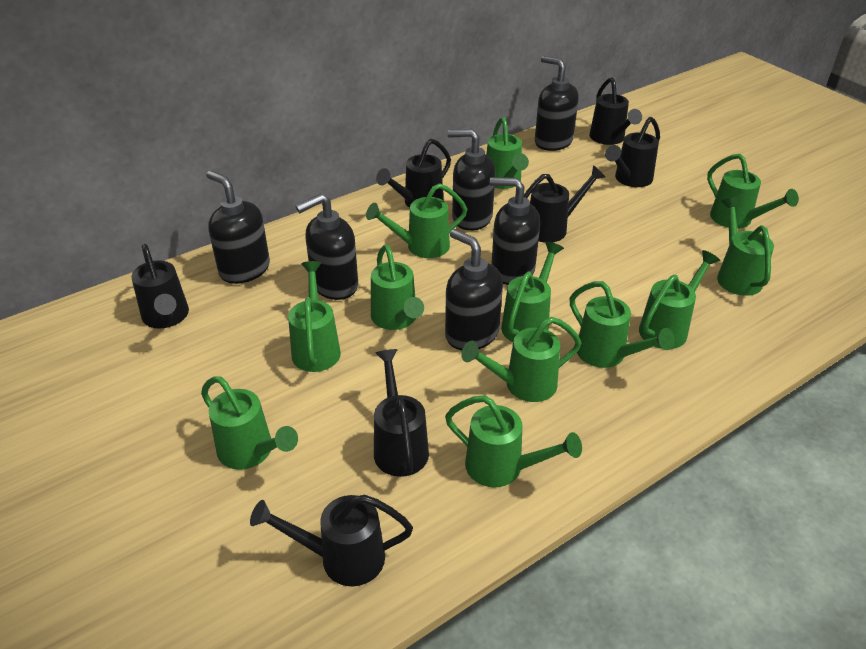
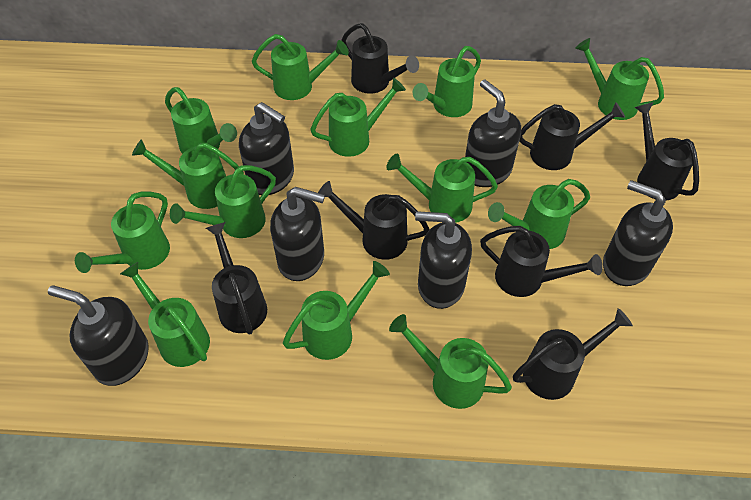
green watering can: [201,376,298,470] [288,261,341,372] [366,183,467,258] [371,245,424,330] [445,395,582,487] [461,317,581,402] [486,117,529,189] [501,242,564,342] [570,281,675,368] [639,250,720,349] [707,154,799,229] [717,197,774,296] = 12 -> [75,192,170,273] [120,262,210,367] [132,139,244,209] [165,87,237,154] [170,165,276,238] [252,34,349,100] [283,261,390,360] [310,78,406,157] [386,154,498,223] [389,314,512,409] [413,46,481,117] [488,179,590,249] [575,38,664,120] = 13

